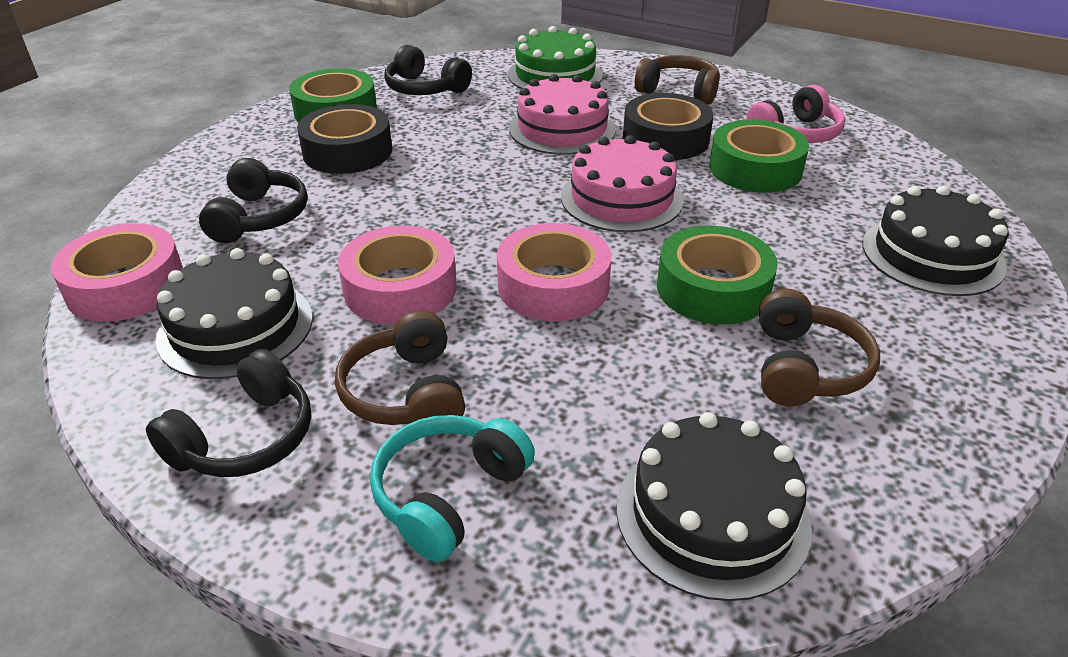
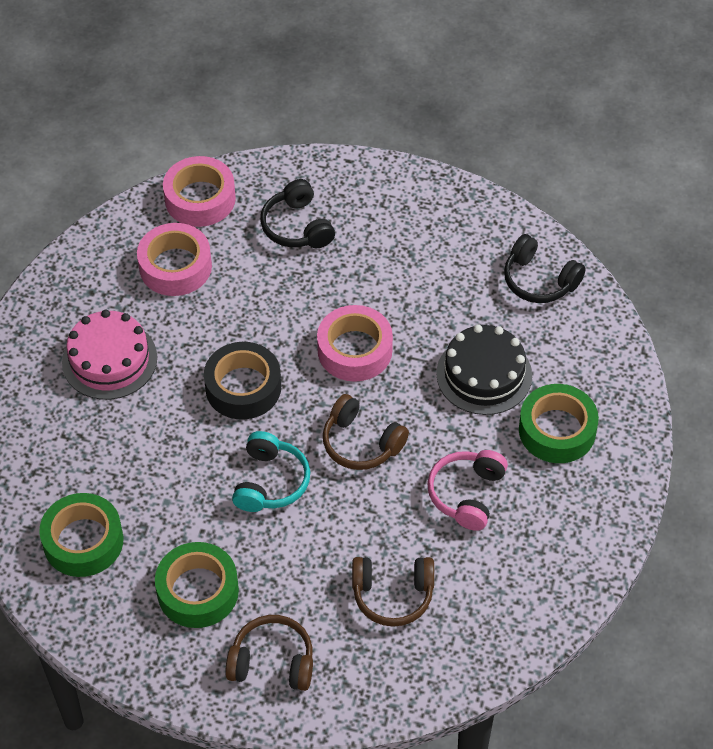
black cake: [156,248,313,379] [617,412,812,601] [863,186,1009,296] = 3 -> [436,324,532,415] = 1
black headphones: [146,349,311,477] [199,158,308,243] [384,45,472,95] = 3 -> [260,179,335,248] [504,234,586,303] = 2
black tape: [297,104,392,174] [623,93,713,160] = 2 -> [204,342,281,420] = 1
green cake: [508,26,603,89] = 1 -> none = 0
pink cake: [509,74,616,155] [561,135,684,232] = 2 -> [62,309,157,400] = 1

